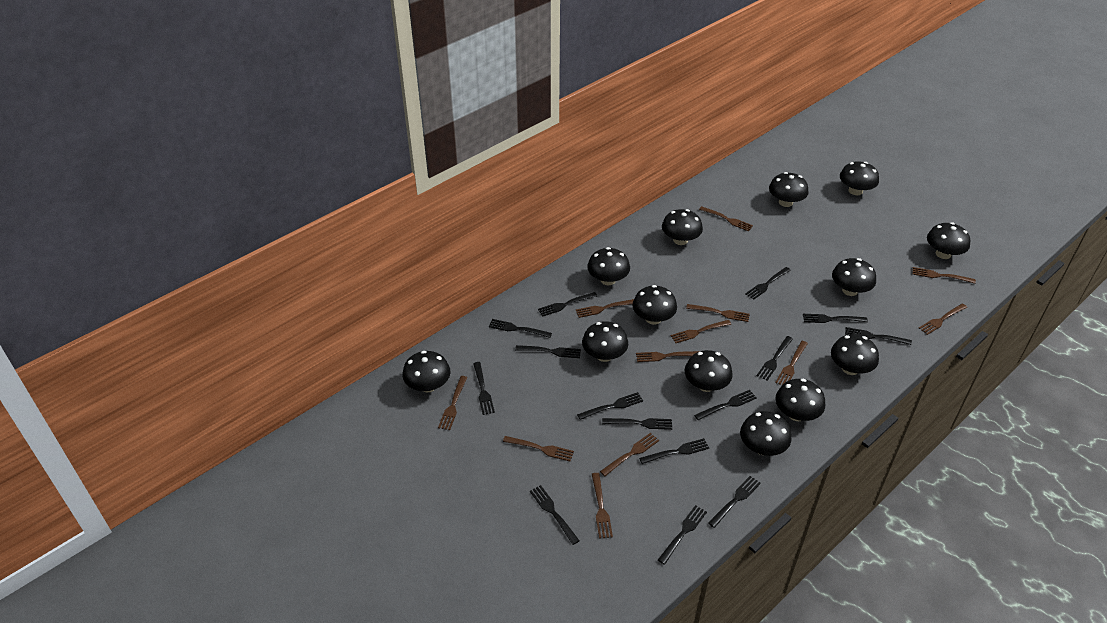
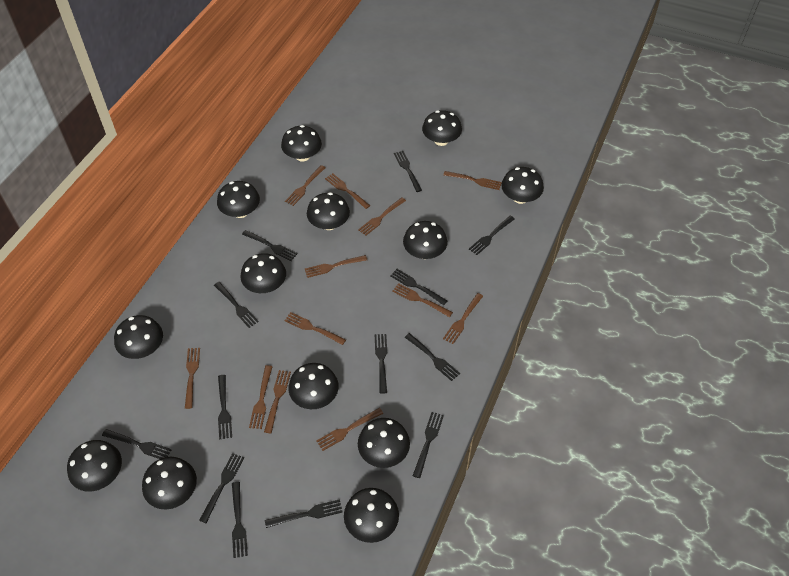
black fork: [473,362,495,415] [489,319,552,338] [515,345,581,358] [530,485,580,545] [538,292,597,317] [577,392,643,420] [602,418,672,430] [639,438,709,464] [658,505,707,565] [694,390,757,420] [708,476,761,528] [745,267,791,300] [757,336,793,381] [803,314,868,323] [845,327,912,345] = 15 -> [102,429,172,459] [199,453,244,523] [214,282,259,328] [218,375,232,439] [232,482,248,558] [242,230,297,261] [265,499,342,528] [375,334,387,394] [390,269,447,305] [394,151,422,192] [405,333,460,381] [413,412,444,478] [469,216,514,255] = 13

